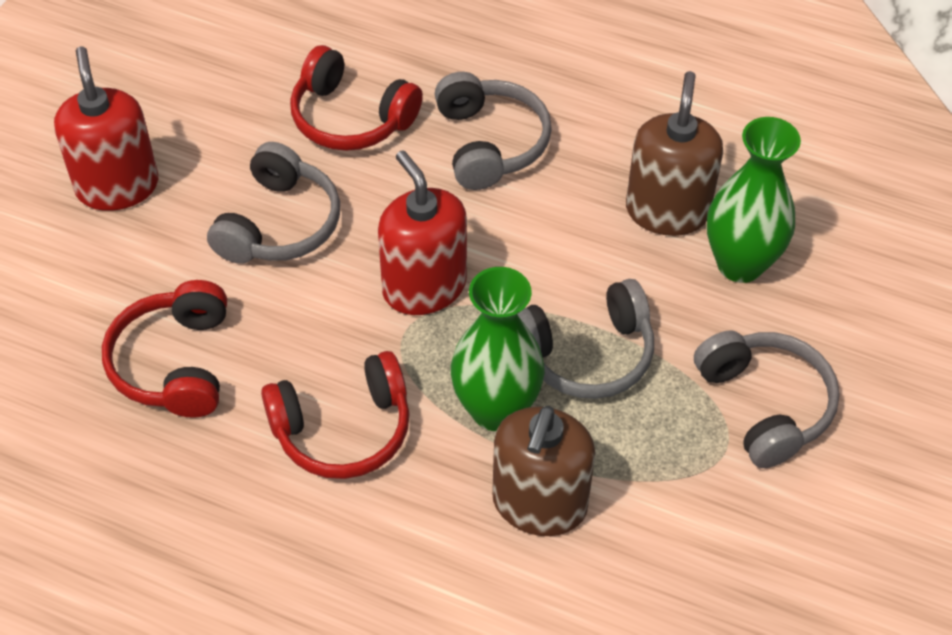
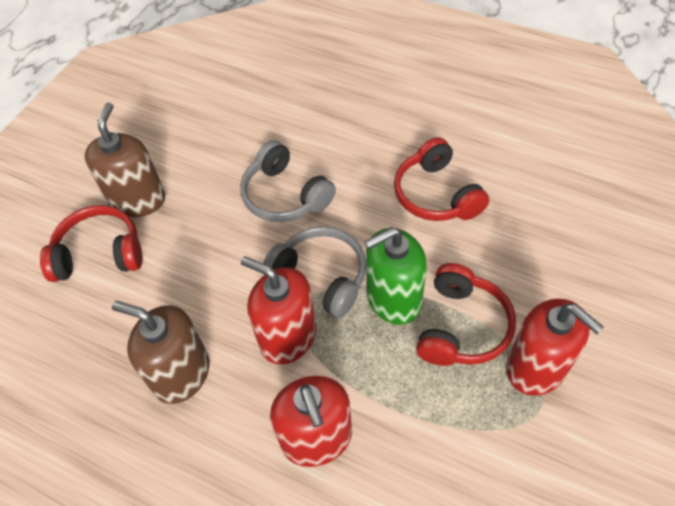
green soap dispenser: none = 0 -> [365,227,427,325] = 1
green vase: [451,267,545,431] [707,117,801,283] = 2 -> none = 0
grey headphones: [207,142,340,264] [435,72,552,190] [518,279,654,399] [694,330,840,468] = 4 -> [240,140,336,222] [263,226,366,318] = 2
red soap dispenser: [54,46,158,211] [378,150,467,315] = 2 -> [241,256,316,364] [270,376,352,467] [506,299,604,396] = 3

